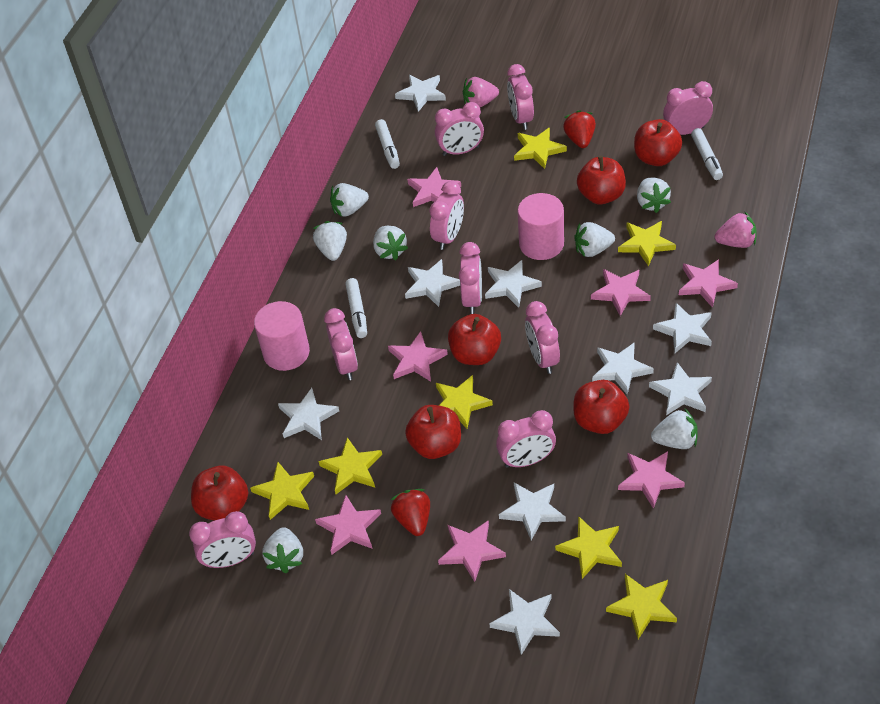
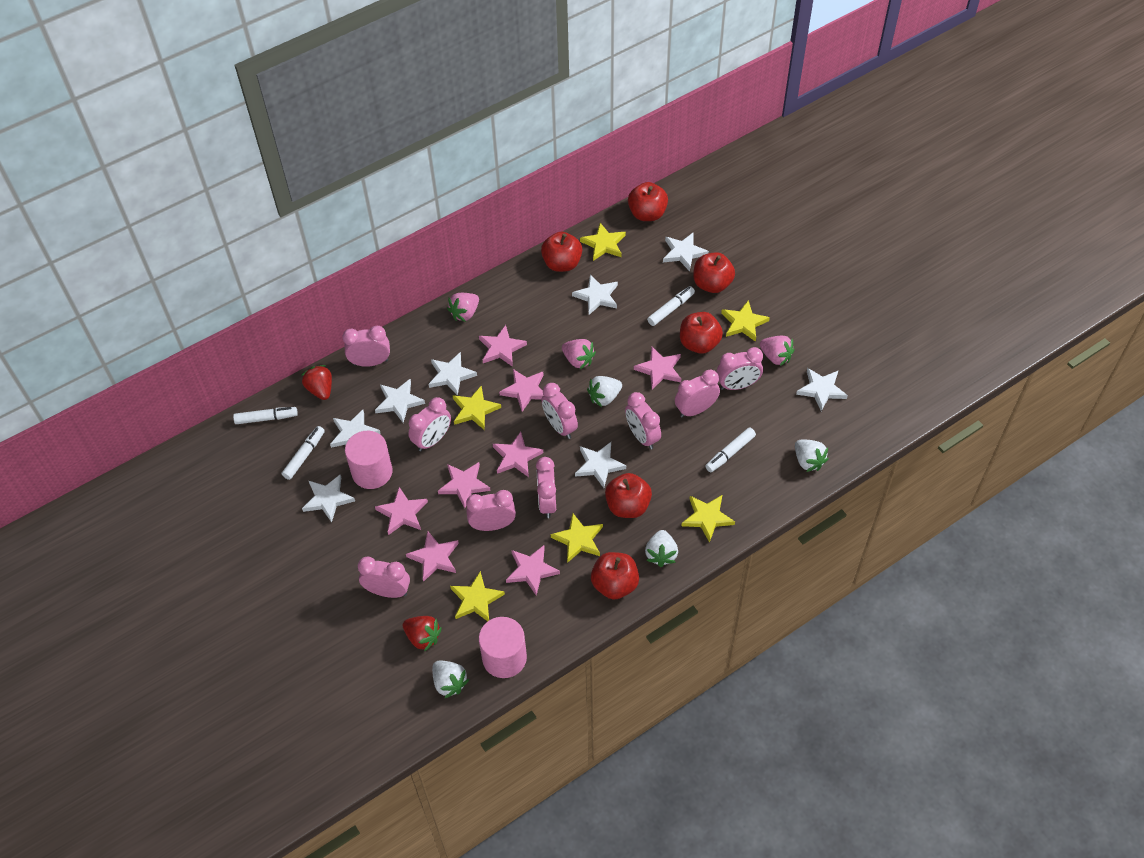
pink star: [315,495,381,555] [388,331,448,382] [407,167,461,207] [438,520,506,582] [591,269,651,316] [618,451,685,509] [679,259,738,308] = 7 -> [375,487,428,535] [406,531,459,582] [438,462,491,508] [479,325,527,367] [493,432,543,477] [499,369,543,412] [506,545,560,596] [634,347,681,390] = 8
pink strawberry: [463,77,499,107] [714,211,756,248] = 2 -> [447,293,479,322] [562,339,596,369] [760,336,794,366] = 3
white marker: [345,278,367,338] [375,119,400,169] [691,128,723,180] = 3 -> [233,407,298,424] [282,426,325,480] [647,286,695,326] [705,427,756,472] = 4
white star: [278,388,339,440] [395,75,446,112] [405,259,460,307] [485,260,542,308] [489,589,560,655] [499,482,566,540] [592,342,654,395] [649,362,712,415] [653,303,712,353] = 9 -> [302,475,355,523] [330,410,381,448] [375,379,425,423] [429,352,477,396] [572,275,618,315] [575,442,626,488] [663,233,709,271] [796,368,848,411] = 8
white strawberry: [262,527,303,573] [313,221,347,261] [330,183,369,217] [373,226,408,260] [574,222,615,257] [637,178,671,213] [651,409,698,449] = 7 -> [432,661,469,699] [587,376,622,407] [645,530,678,567] [795,439,829,472] = 4
yellow star: [250,462,314,520] [318,437,382,494] [436,375,493,429] [514,127,567,169] [555,516,622,579] [606,574,677,639] [618,221,676,266] = 7 -> [450,571,505,621] [453,385,501,430] [551,513,603,563] [580,223,626,261] [681,495,735,543] [721,300,770,342] = 6

